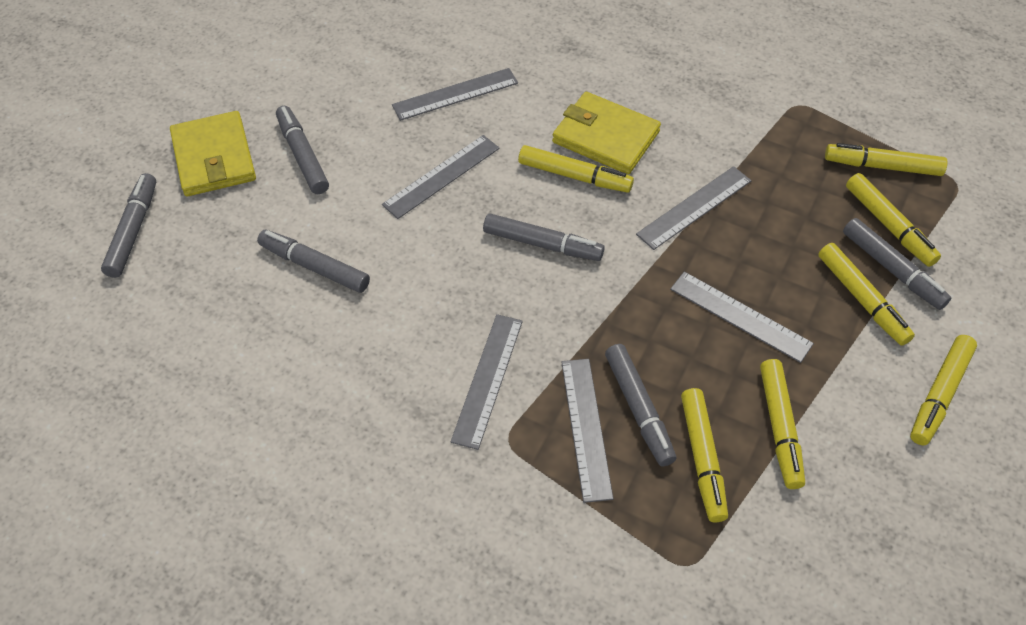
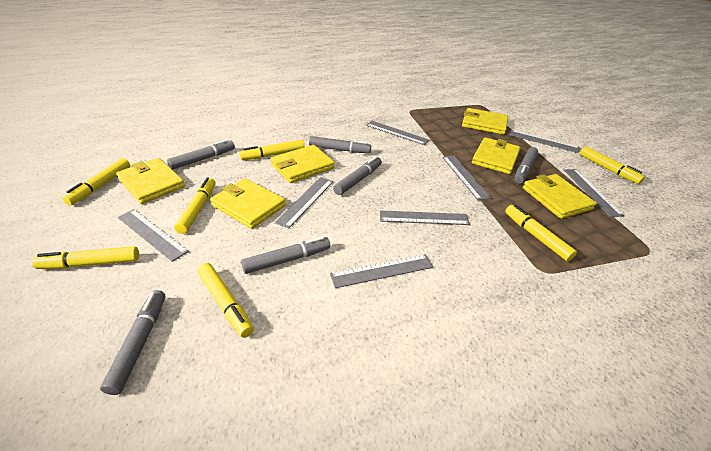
grey ruler: [382,135,500,219] [392,68,518,121] [451,314,523,450] [561,359,614,503] [636,166,752,250] [670,272,814,363] = 6 -> [118,209,189,262] [275,177,333,229] [330,254,433,288] [366,121,429,145] [380,210,470,225] [442,156,491,200] [509,130,580,153] [564,169,624,217] = 8
yellow wallet: [170,111,256,196] [552,92,661,175] = 2 -> [116,158,185,204] [210,178,286,229] [271,145,335,183] [462,108,508,135] [472,137,521,174] [523,174,597,219] = 6

